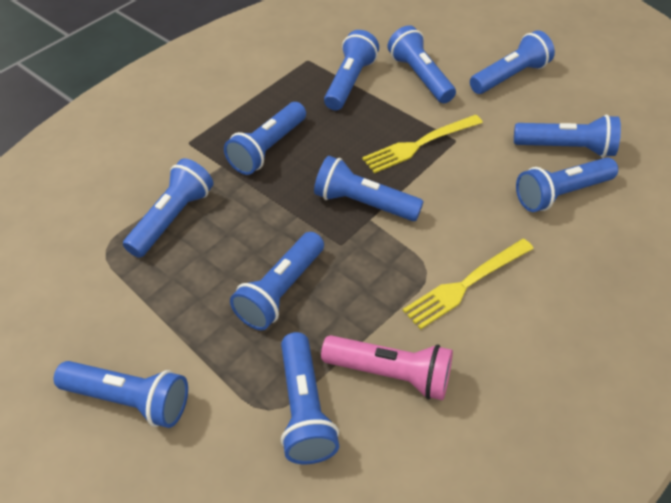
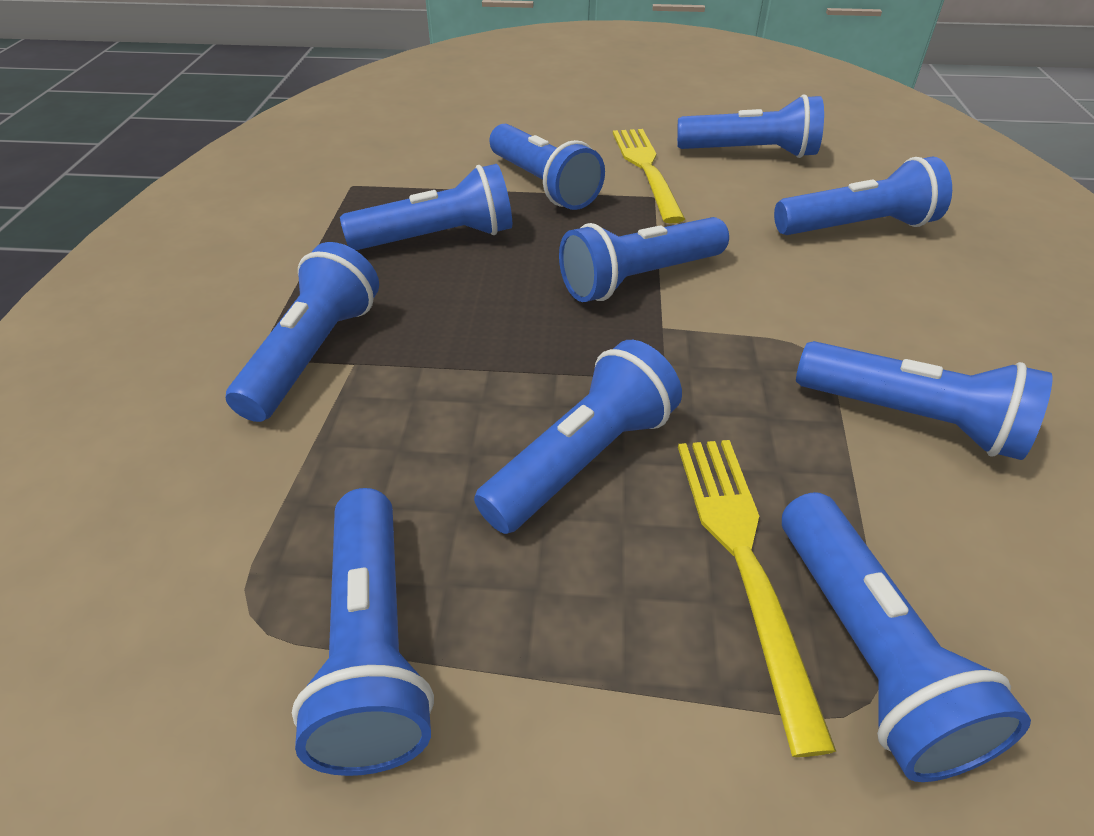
blue flashlight: [54,361,188,428] [123,158,213,258] [224,102,306,175] [230,232,324,330] [281,332,339,464] [314,156,424,221] [324,30,379,110] [388,25,456,103] [470,30,555,94] [514,114,621,157] [516,157,618,212] = 11 -> [226,242,379,422] [292,488,434,776] [340,164,512,250] [474,340,682,534] [489,124,605,210] [559,217,729,302] [677,94,824,158] [774,157,952,235] [782,492,1031,782] [796,341,1052,460] = 10
pink flashlight: [321,335,453,400] = 1 -> none = 0

